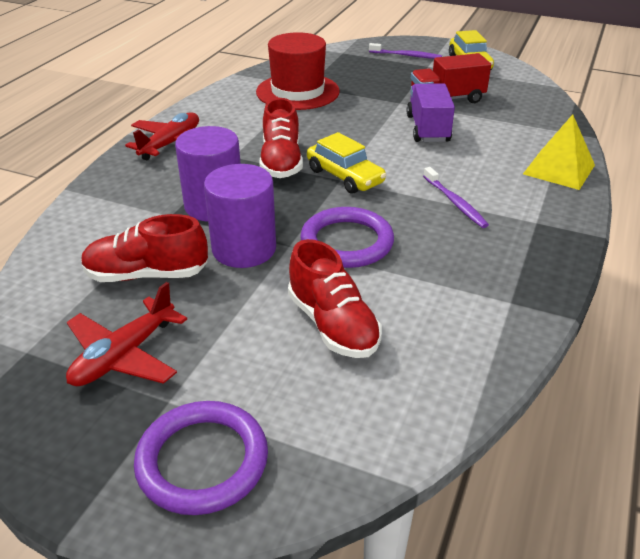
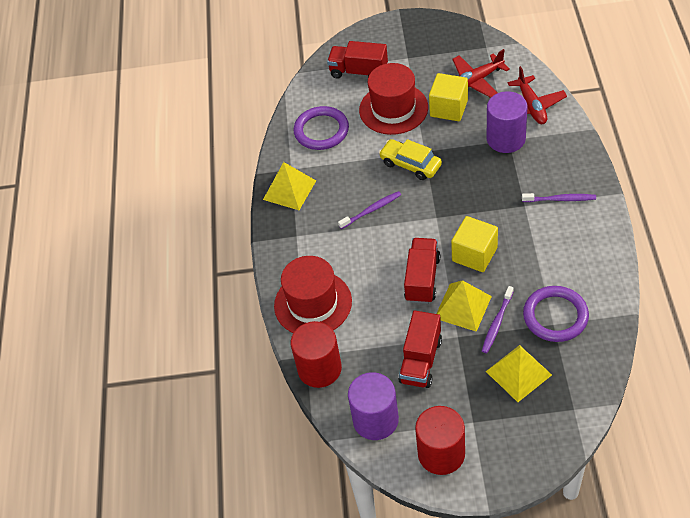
purple toothbrush: [369,43,442,59] [423,167,489,228] = 2 -> [338,191,401,229] [482,286,514,353] [522,193,596,202] = 3
purple truck: [407,83,455,142] = 1 -> none = 0
red cylinder: none = 0 -> [291,321,342,388] [415,406,465,475] = 2
red hat: [256,32,340,110] = 1 -> [274,256,352,333] [359,63,428,135] = 2
red shoe: [81,214,208,282] [260,98,303,178] [288,239,382,358] = 3 -> none = 0
red truck: [411,53,491,103] = 1 -> [327,41,388,79] [398,311,442,388] [404,238,440,304] = 3
yellow car: [307,132,387,194] [449,30,494,70] = 2 -> [379,139,442,180] = 1
yellow cube: none = 0 -> [429,73,468,121] [451,216,498,272] = 2
yellow pyramid: [523,114,595,190] = 1 -> [263,162,316,210] [436,280,492,332] [486,345,552,402] = 3

